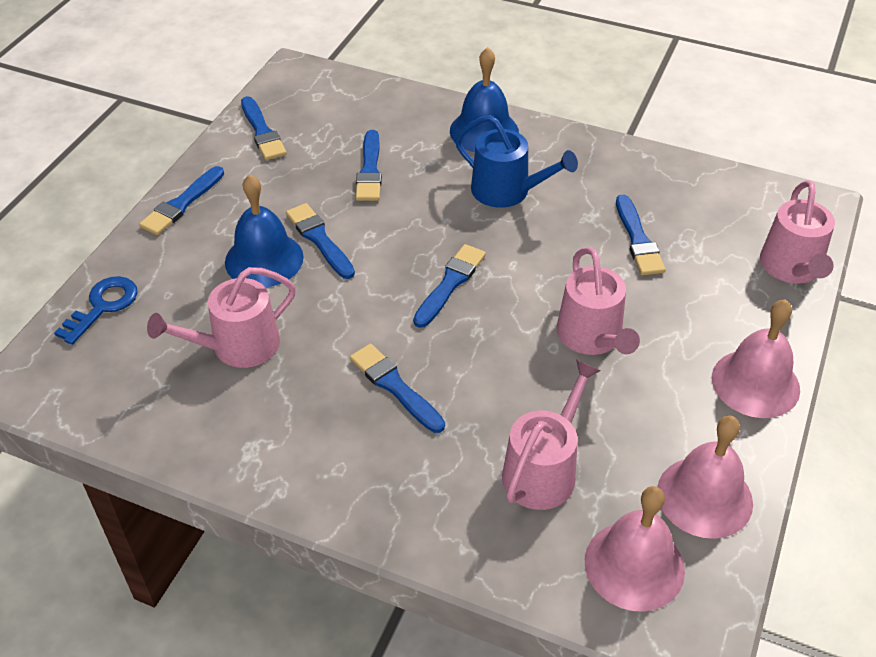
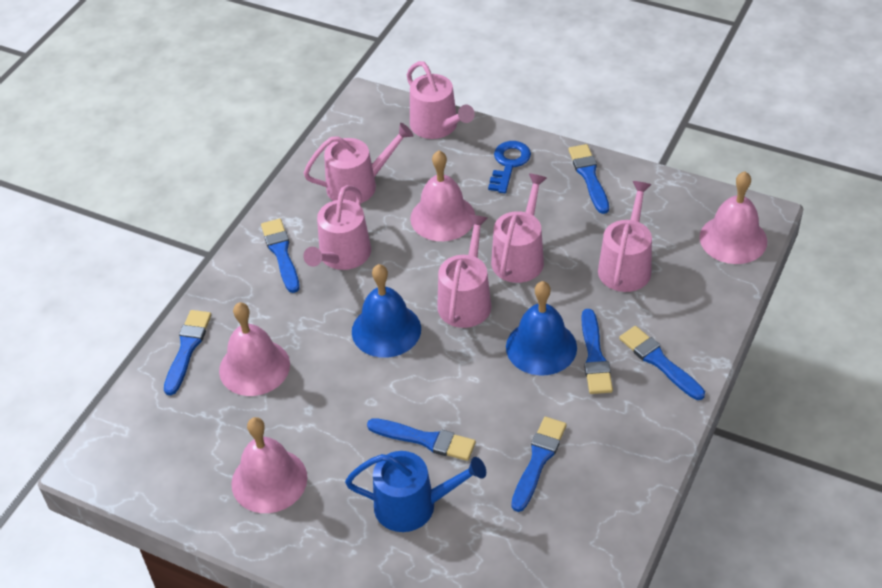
pink bell: [585,486,685,612] [658,416,753,539] [712,299,800,418] = 3 -> [219,302,290,396] [231,417,307,513] [410,151,475,241] [699,171,767,264] = 4
pink watering can: [147,267,296,368] [502,360,601,510] [557,247,640,355] [760,180,835,283] = 4 -> [303,185,371,270] [304,123,414,203] [407,61,475,139] [437,215,491,328] [491,173,547,283] [598,181,652,292] = 6

